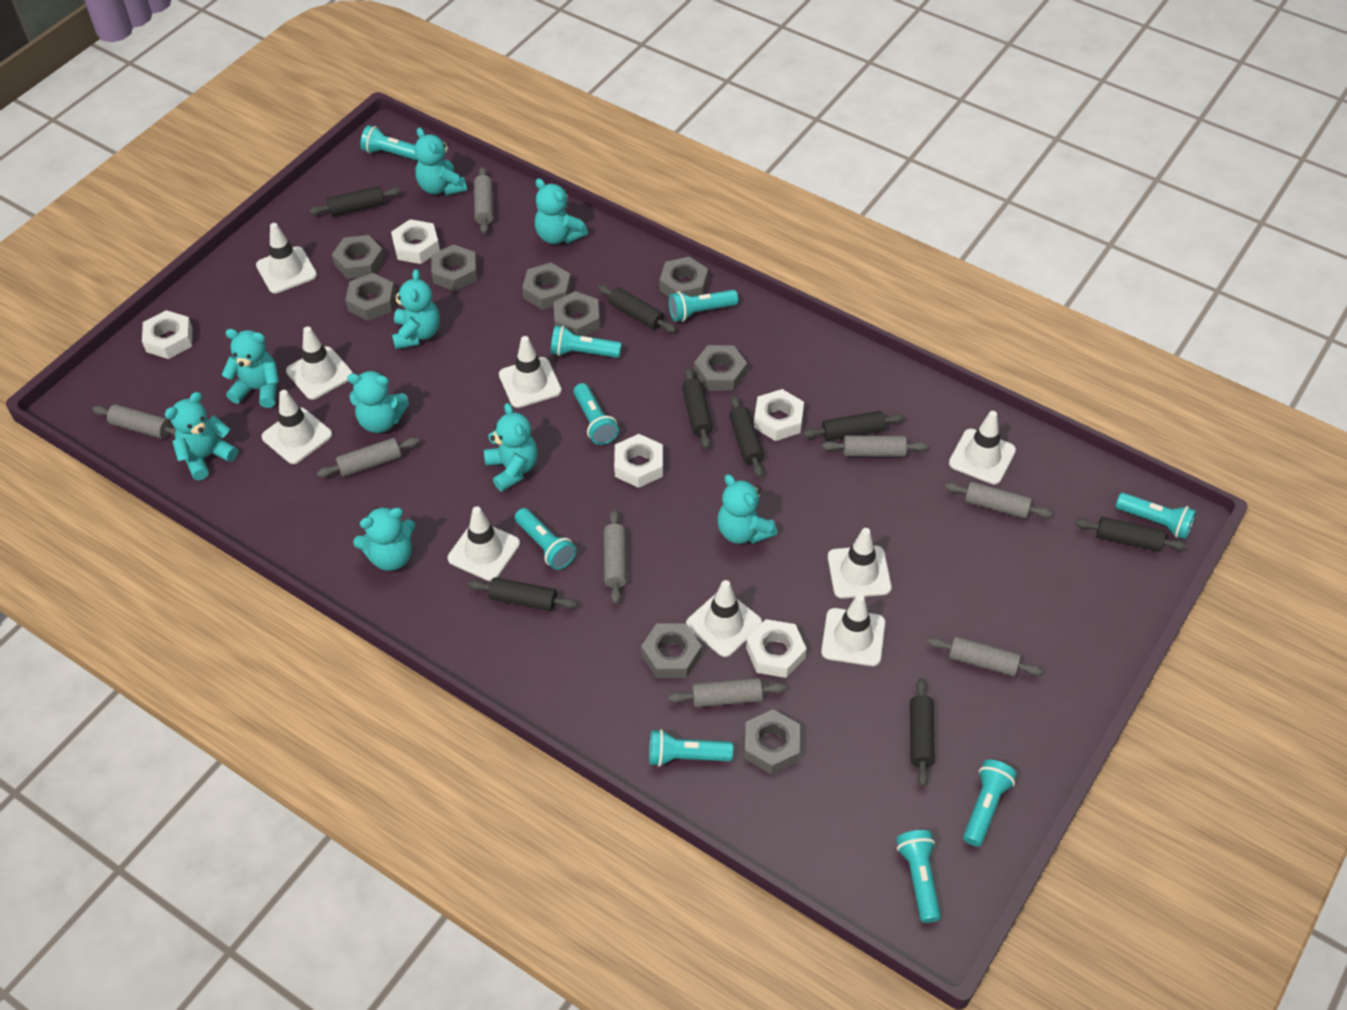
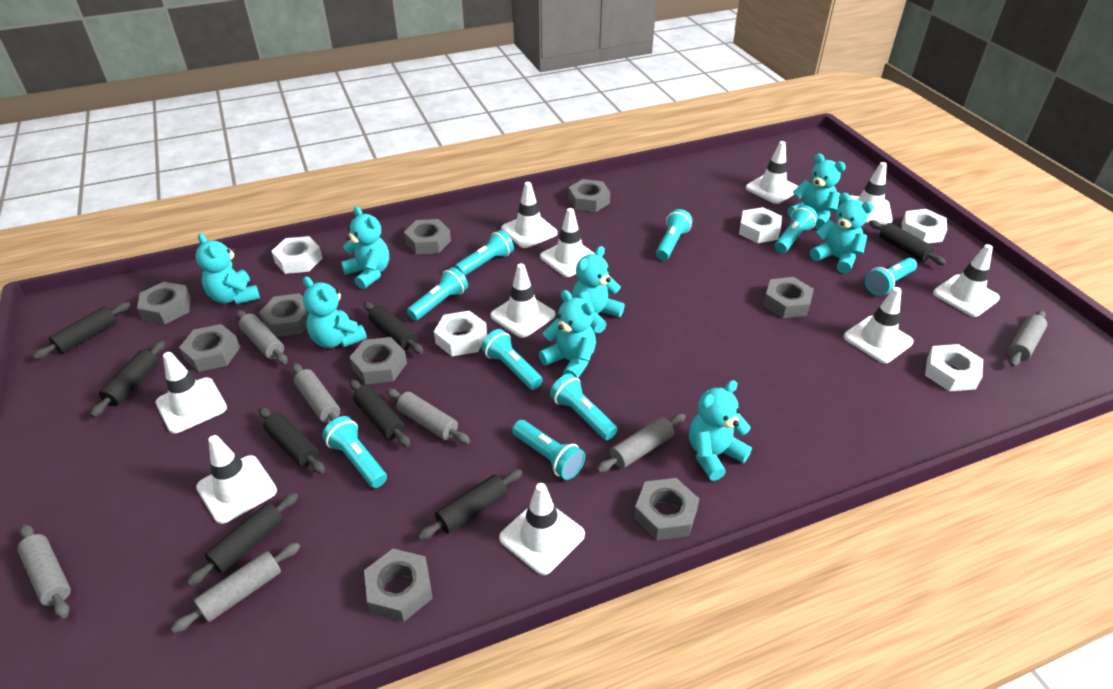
grey rolling pin: [92,404,176,439] [317,437,419,477] [474,167,493,234] [604,510,627,604] [669,678,786,707] [822,436,928,457] [927,636,1043,676] [945,482,1052,518] = 8 -> [17,524,71,618] [171,542,300,633] [236,310,288,364] [292,363,340,423] [386,389,470,444] [596,414,686,473] [1008,310,1047,367] = 7
turquoise teddy bear: [164,392,238,480] [222,329,279,408] [347,370,409,433] [353,506,415,571] [392,269,440,349] [415,128,467,196] [484,403,538,492] [535,178,588,244] [717,474,777,544] = 9 -> [195,233,260,304] [303,276,367,348] [341,206,389,289] [539,290,596,378] [572,246,625,333] [689,380,752,481] [788,153,846,229] [810,193,874,274] = 8
white traffic cone: [256,223,317,293] [262,390,332,464] [286,326,353,400] [448,506,520,581] [499,336,562,408] [686,580,762,657] [821,594,885,666] [828,528,892,598] [949,411,1016,484] = 9 -> [156,352,227,433] [196,435,277,524] [490,263,555,338] [499,483,585,575] [501,182,558,248] [540,208,595,277] [746,141,798,204] [844,287,914,363] [850,162,893,225] [933,244,1000,317] = 10

